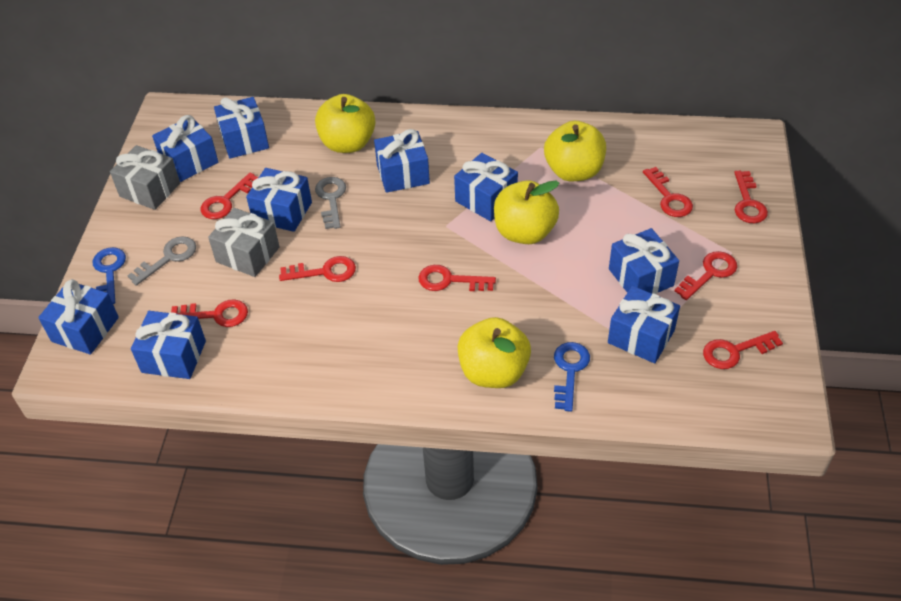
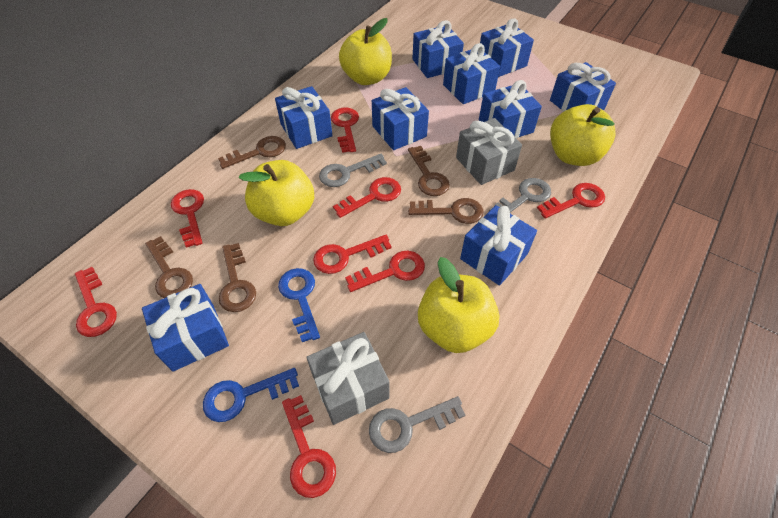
brown key: none = 0 -> [145,236,193,298] [218,136,286,169] [219,243,256,312] [408,146,450,196] [408,198,484,224] = 5
grey key: [127,236,196,286] [315,177,346,229] = 2 -> [319,154,387,187] [369,396,465,453] [489,178,551,213] = 3

